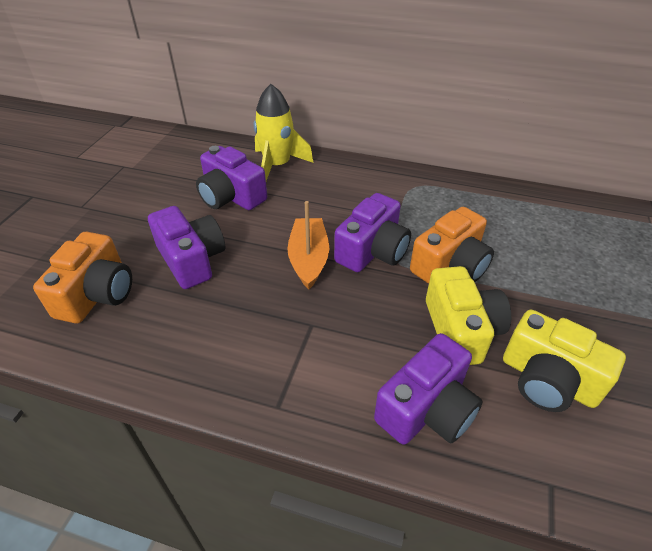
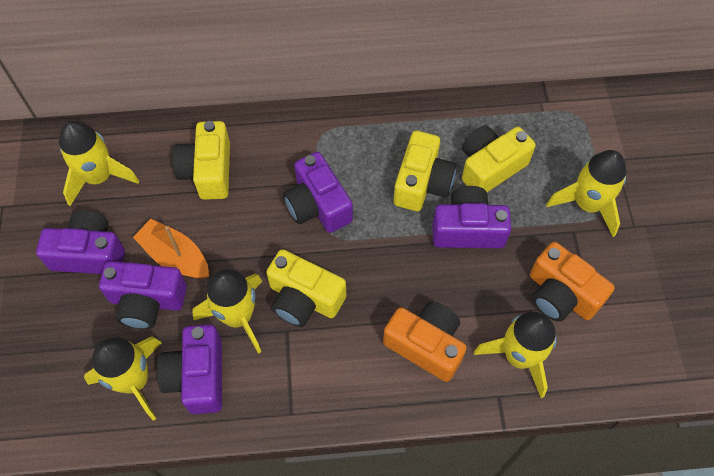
purple camera: [148,206,225,289] [196,146,267,210] [334,193,411,272] [374,333,483,445] = 4 -> [36,210,125,274] [99,261,187,329] [157,324,222,414] [283,152,353,233] [432,186,511,248] = 5
yellow camera: [426,266,511,365] [503,310,626,412] = 2 -> [173,121,230,200] [266,249,346,327] [394,131,456,211] [462,125,536,192] = 4
yellow rocket: [254,84,314,181] = 1 -> [59,121,139,206] [84,336,162,421] [192,269,262,354] [474,312,557,398] [546,150,626,237] = 5

